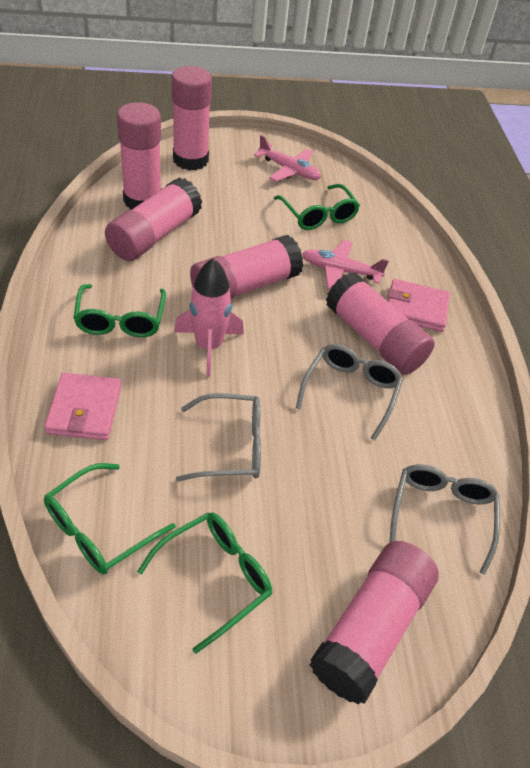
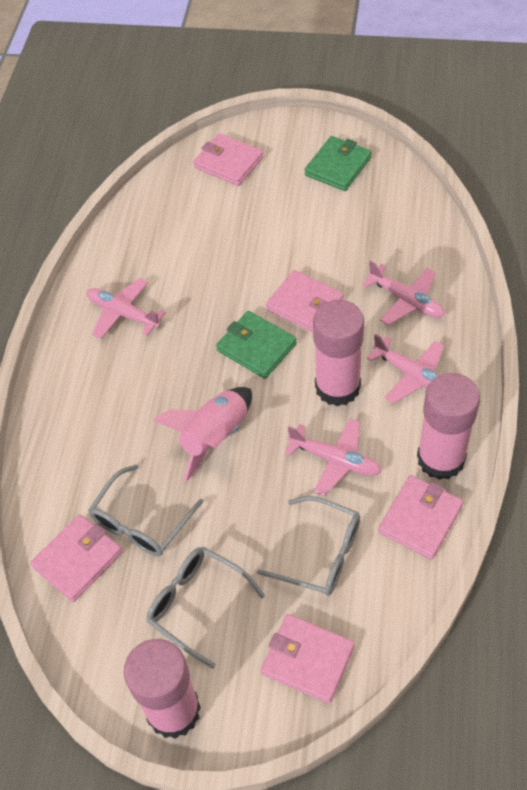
green glasses: [44,463,176,574] [73,284,166,337] [137,512,273,654] [274,184,360,230] = 4 -> none = 0
green wallet: none = 0 -> [216,311,297,379] [304,136,372,191] = 2
pink glue stick: [105,178,202,261] [117,102,162,210] [172,66,212,170] [190,235,304,299] [310,541,439,705] [326,272,435,375] = 6 -> [124,639,201,739] [313,300,364,406] [417,373,480,480] = 3
pink plane: [254,135,321,182] [302,240,389,289] = 2 -> [87,278,166,339] [285,418,381,496] [362,261,444,325] [367,334,444,404] = 4
pink wallet: [44,373,122,440] [387,279,450,332] = 2 -> [30,514,122,602] [193,133,263,186] [261,614,355,704] [266,270,344,333] [378,475,463,560] = 5

